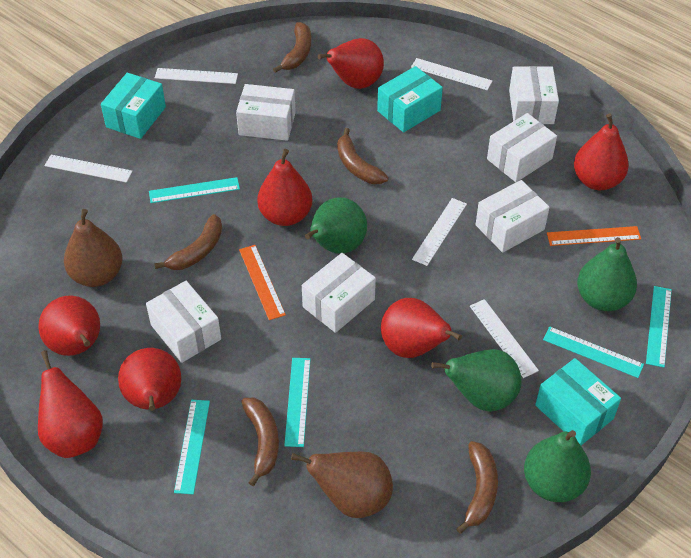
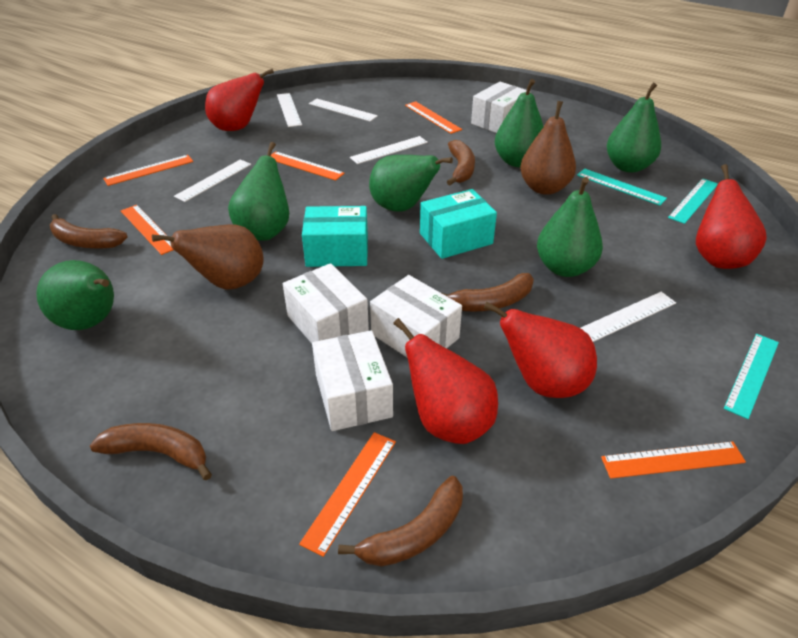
green pear: [305,197,367,254] [431,349,522,412] [524,430,591,502] [577,237,637,311] = 4 -> [36,260,114,330] [228,142,289,240] [369,155,453,212] [495,79,544,167] [537,177,603,277] [607,83,661,173] = 6
orange ruler: [239,245,286,320] [547,226,641,246] = 2 -> [103,155,193,186] [121,205,173,255] [271,152,345,181] [299,432,396,557] [405,101,462,134] [601,441,746,479] = 6
red pear: [38,296,100,356] [38,350,103,458] [118,348,181,411] [257,149,312,226] [318,38,384,89] [381,298,462,358] [574,114,629,190] = 7 -> [205,69,274,131] [393,318,498,444] [484,302,597,398] [696,164,767,269] = 4
turquoise box: [101,73,166,139] [377,66,443,132] [535,358,621,445] = 3 -> [302,206,368,267] [420,189,497,259] = 2
turquoise ruler: [149,177,240,203] [174,400,210,494] [284,358,311,447] [543,326,644,378] [646,286,672,368] = 5 -> [577,168,667,206] [668,179,718,224] [724,334,779,419] = 3
white box: [146,281,221,363] [236,84,296,141] [302,253,376,333] [475,180,550,253] [487,113,557,182] [509,66,559,124] = 6 -> [283,263,369,343] [312,330,393,431] [370,275,462,357] [471,82,531,133] = 4

